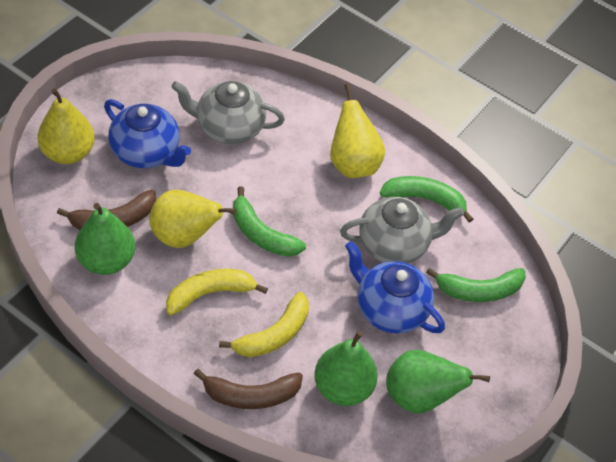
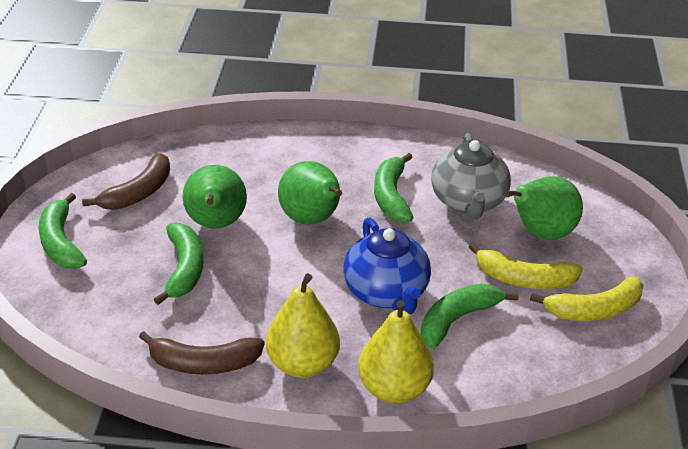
blue teapot: [104,99,191,168] [345,241,445,333] = 2 -> [343,217,431,314] = 1
green banana: [233,186,306,257] [380,176,473,223] [426,268,526,302] = 3 -> [39,193,87,269] [154,223,203,305] [374,153,414,222] [421,284,519,349] = 4
grey teapot: [171,81,285,144] [340,197,464,264] = 2 -> [431,133,511,219] = 1
yellow pear: [38,88,95,164] [149,190,236,248] [330,84,385,178] = 3 -> [266,273,340,378] [358,300,434,403] = 2

